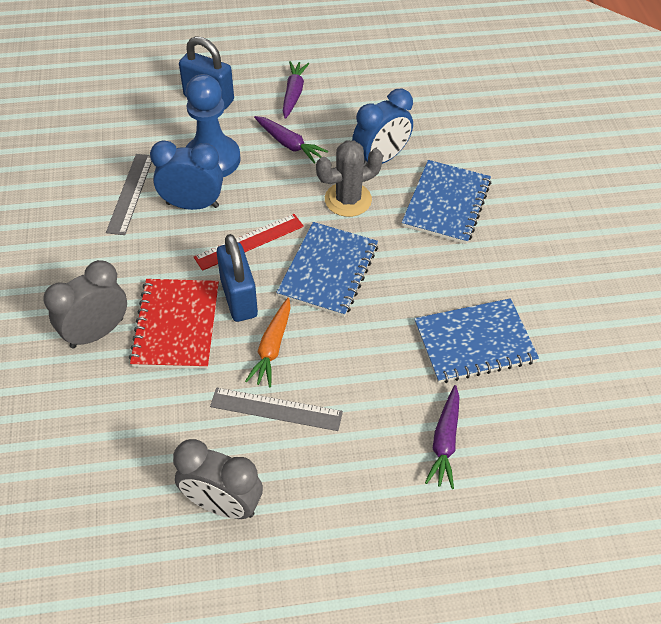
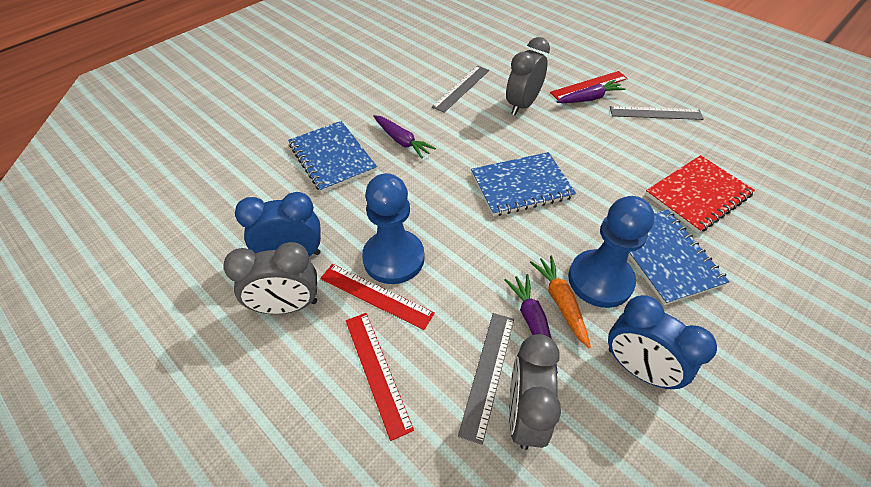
blue padlock: [179,36,234,110] [217,234,258,322] = 2 -> none = 0
blue pawn: [186,74,240,177] = 1 -> [362,173,425,284] [568,196,655,308] = 2
grey cactus: [316,140,383,217] = 1 -> none = 0
grey clock: [43,260,127,349] [173,439,263,519] = 2 -> [223,242,317,314] [506,37,550,115] [509,334,561,450] = 3
grey ruler: [106,154,152,235] [210,387,343,431] = 2 -> [432,66,489,113] [458,313,514,445] [610,106,704,120] = 3
red ruler: [194,214,304,271] = 1 -> [320,264,435,330] [346,313,414,441] [550,71,628,100] = 3

